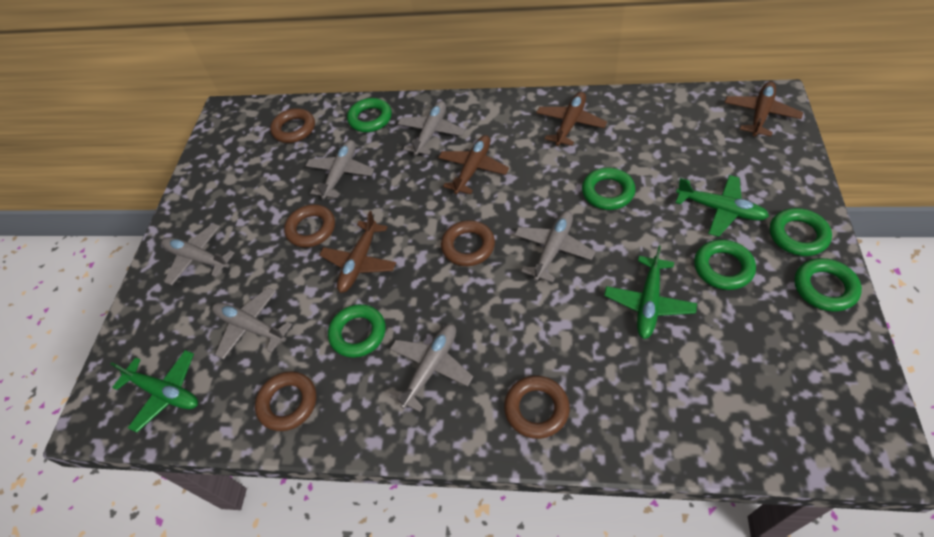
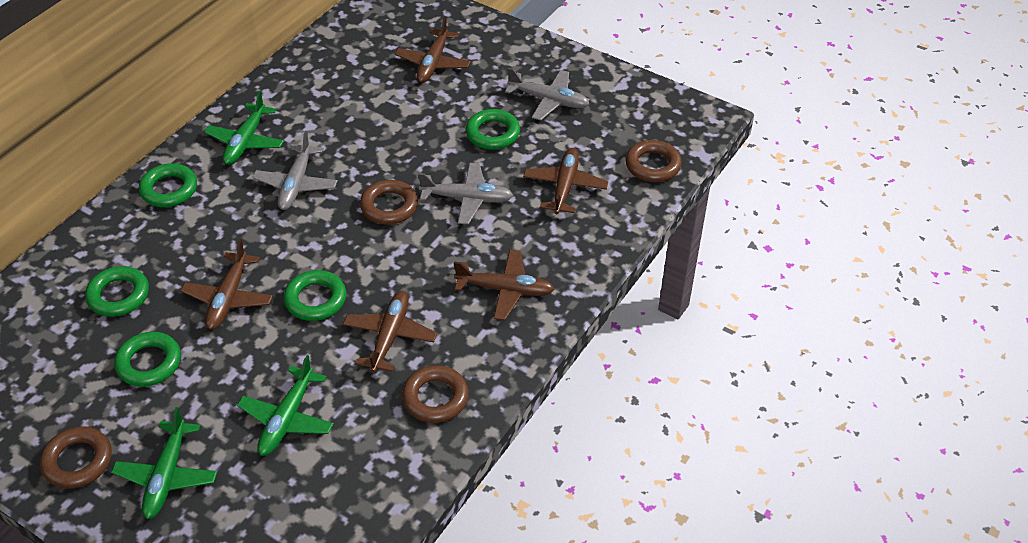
brown plane: [319,211,396,293] [438,135,509,194] [536,92,607,146] [724,81,803,136] = 4 -> [180,239,273,330] [343,291,437,373] [395,16,471,83] [454,250,555,320] [523,148,608,214] = 5
brown ring: [255,371,316,431] [270,108,315,143] [284,204,335,247] [441,220,495,266] [504,376,570,439] = 5 -> [40,427,112,489] [360,180,418,225] [402,365,469,423] [625,140,682,182] = 4
green ring: [328,304,385,358] [347,98,392,132] [582,168,635,210] [694,239,756,290] [770,208,832,256] [794,258,862,312] = 6 -> [85,266,149,317] [114,332,181,387] [139,163,197,207] [284,270,346,321] [466,109,520,150] = 5
grey plane: [161,223,235,285] [212,288,292,360] [306,140,374,200] [388,324,473,412] [398,101,465,156] [514,211,595,283] = 6 -> [252,131,338,210] [418,163,513,224] [505,68,589,121] = 3

